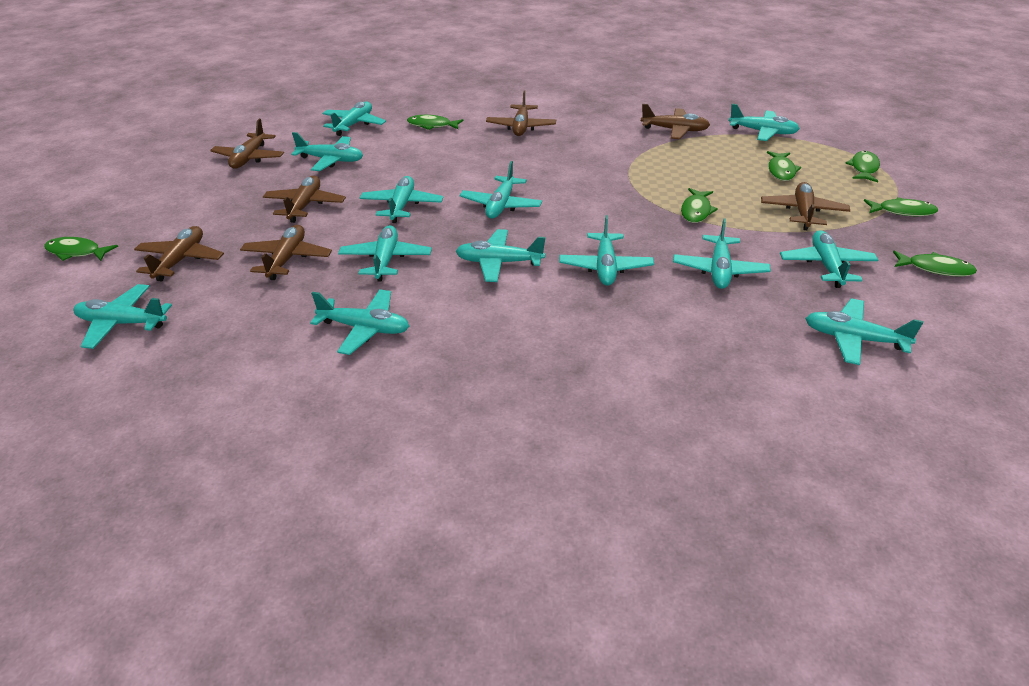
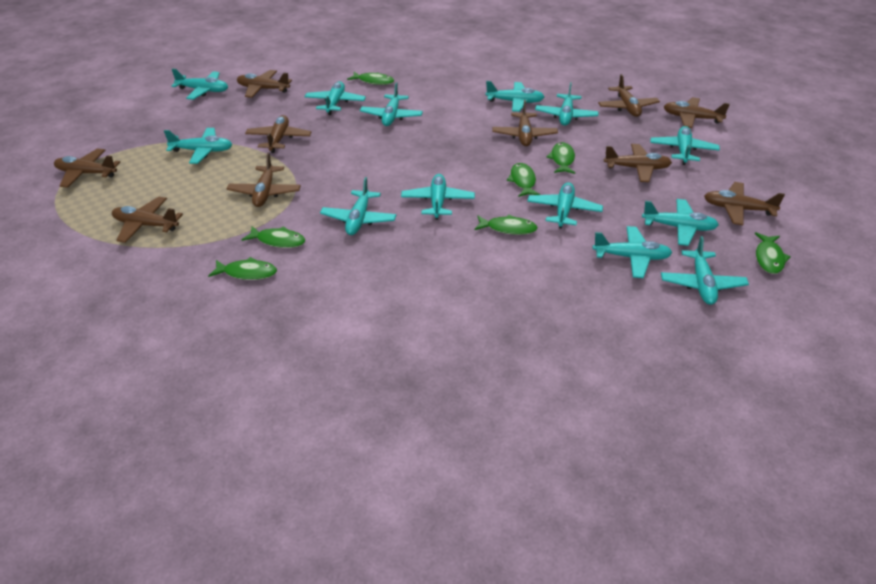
brown plane: [134,226,224,282] [210,119,284,169] [240,225,332,280] [263,176,346,223] [486,90,556,136] [641,104,710,139] [761,182,850,230] = 7 -> [54,148,120,188] [112,196,183,243] [227,152,301,207] [237,70,292,98] [245,115,312,153] [492,100,558,146] [598,74,660,117] [604,144,672,182] [664,97,730,128] [704,182,785,225] = 10

